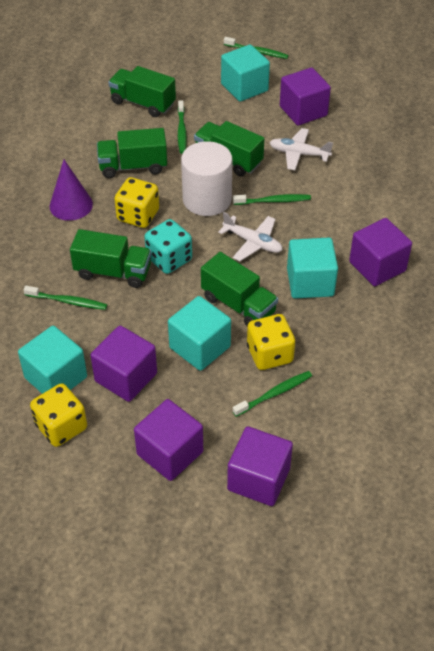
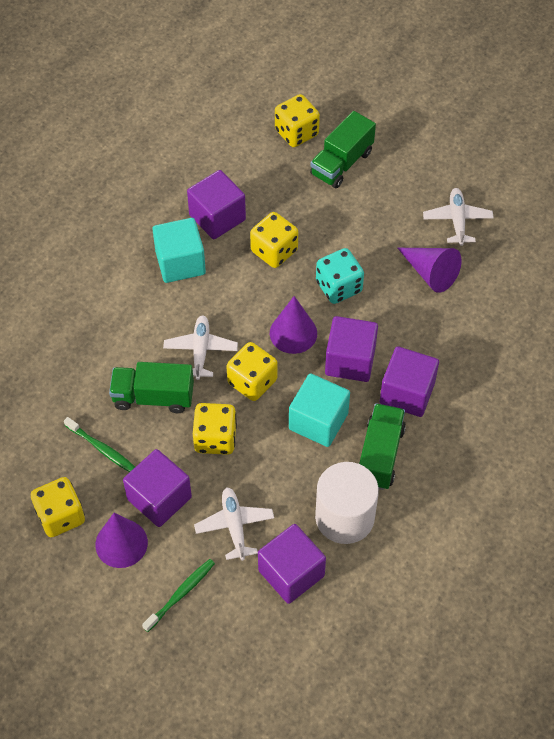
green toothbrush: [23,286,107,310] [178,100,187,154] [224,37,289,59] [233,194,311,205] [233,371,312,417] = 5 -> [64,417,135,472] [142,559,215,632] = 2
green truck: [70,229,151,288] [97,128,167,178] [108,66,176,117] [194,121,264,176] [201,252,278,327] = 5 -> [109,362,194,413] [310,111,376,188] [359,403,406,490] = 3
purple cone: [49,160,93,221] = 1 -> [95,513,148,568] [270,296,317,354] [398,248,461,293] = 3
turquoise cube: [18,326,87,394] [168,296,231,371] [221,44,270,102] [287,237,338,299] = 4 -> [152,218,206,283] [289,373,350,447] = 2
white plane: [218,212,283,261] [270,128,333,170] = 2 -> [163,316,238,380] [194,488,274,561] [423,188,494,246] = 3
yellow dice: [30,383,87,447] [114,177,159,228] [247,314,295,370] = 3 -> [31,477,85,537] [193,403,237,455] [226,342,278,401] [250,212,298,268] [275,94,320,147] = 5

